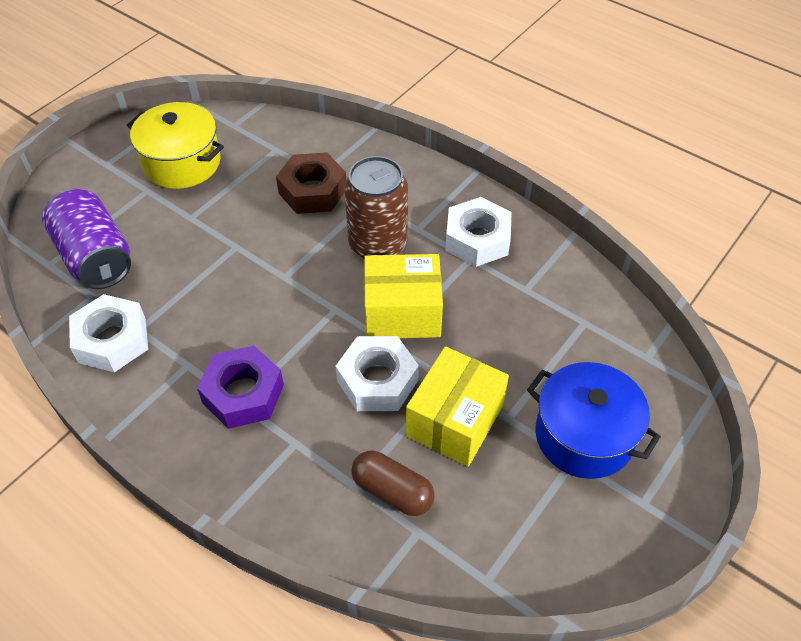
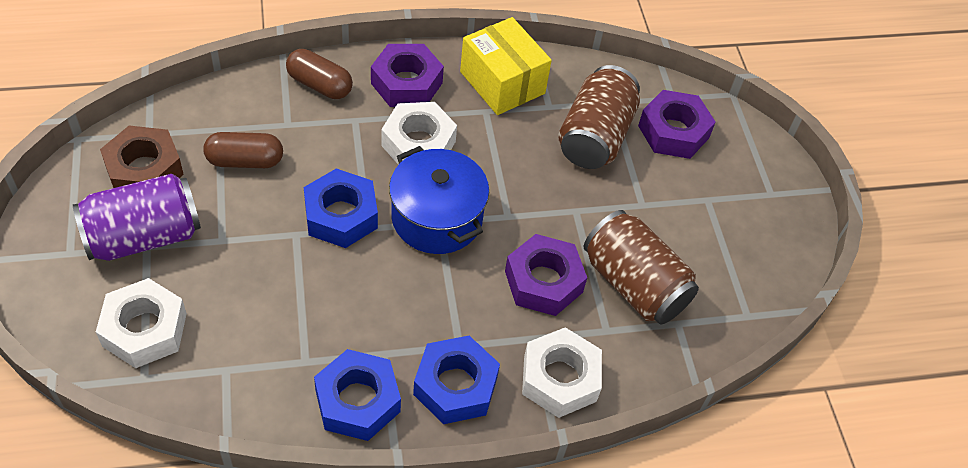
blue nut: none = 0 -> [304,168,378,248] [314,349,401,441] [413,336,500,424] = 3
brown can: [344,156,408,258] = 1 -> [558,65,640,169] [584,210,699,324] = 2
brown capsule: [351,451,435,516] = 1 -> [203,132,283,168] [286,49,353,99] = 2
purple nut: [197,346,284,429] = 1 -> [371,44,444,107] [505,234,587,316] [638,90,716,159] = 3
yellow box: [364,254,443,338] [406,346,509,467] = 2 -> [460,17,552,115] = 1
yellow pot: [127,102,224,189] = 1 -> none = 0

